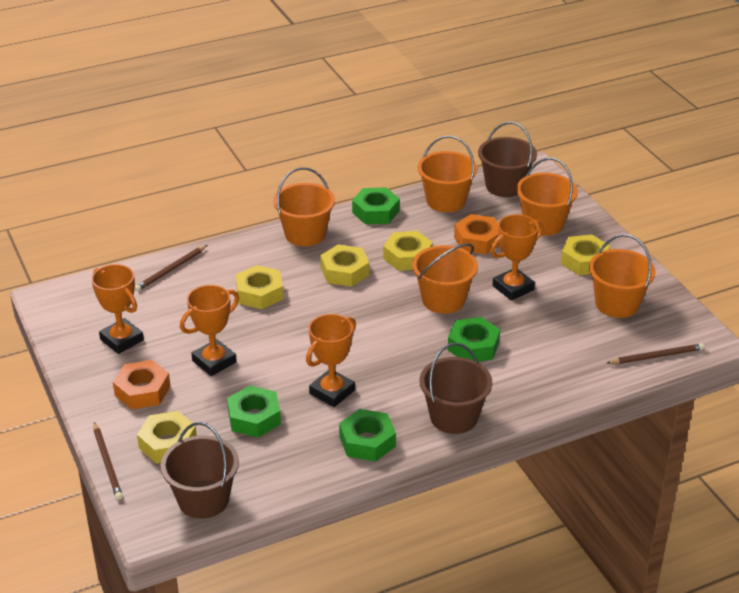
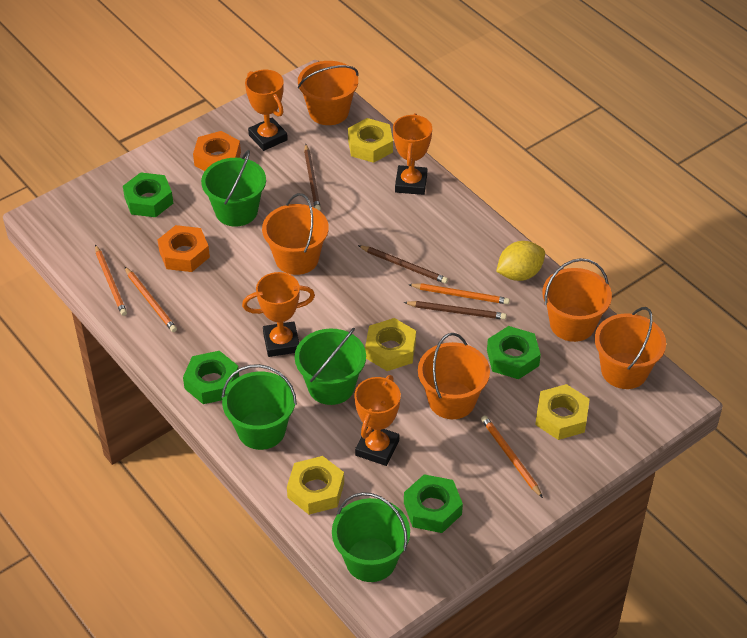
brown bucket: [161,422,239,519] [420,343,492,434] [478,122,537,197] = 3 -> none = 0
green bucket: none = 0 -> [201,150,266,227] [222,364,297,450] [295,328,366,405] [332,492,410,582] = 4
orange pencil: none = 0 -> [95,245,127,316] [125,267,177,332] [408,283,510,304] [481,415,543,498] = 4
yellow lemon: none = 0 -> [496,241,545,281] = 1
yellow nut: [137,411,197,464] [236,265,283,309] [320,244,369,287] [383,231,433,271] [561,234,610,275] = 5 -> [287,456,344,515] [348,118,393,163] [365,318,416,371] [535,384,590,440] = 4

